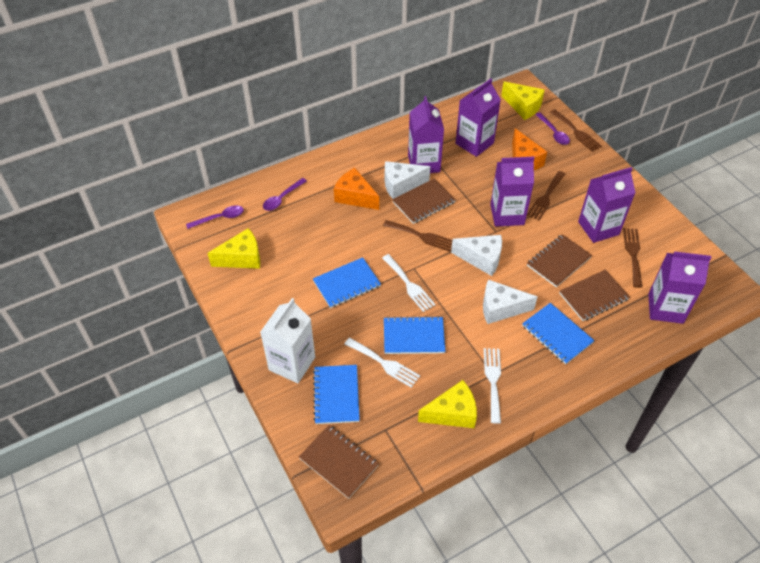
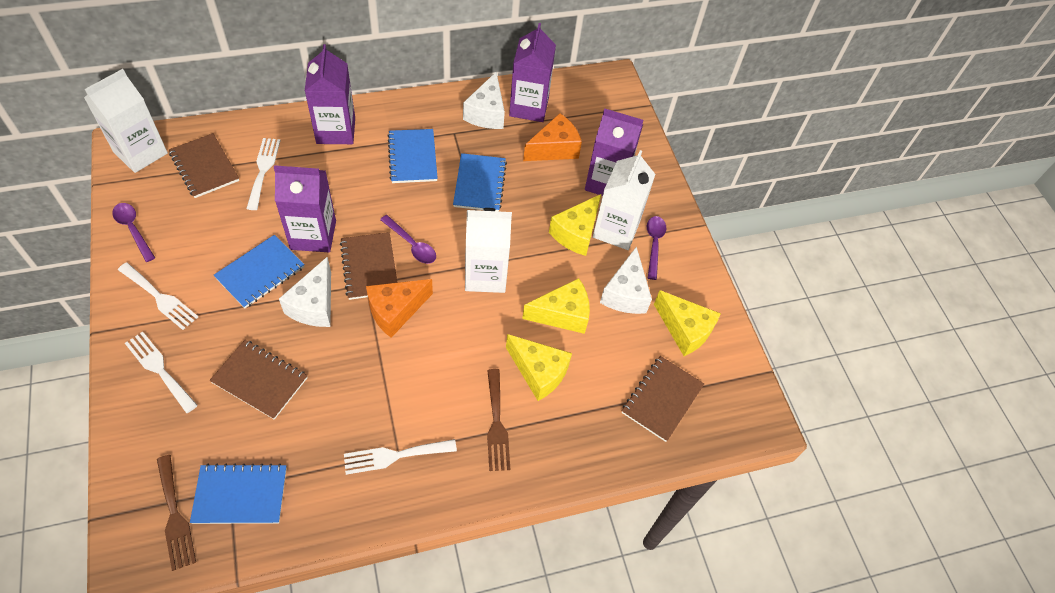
brown fork: [383,220,452,252] [527,171,565,221] [550,109,602,152] [623,228,642,288] = 4 -> [157,455,196,571] [487,369,511,471] = 2
purple carton: [408,96,444,173] [455,79,501,157] [490,157,534,227] [578,167,635,243] [648,251,711,324] = 5 -> [274,165,336,252] [305,44,355,144] [509,23,556,122] [585,108,643,196] = 4
white carton: [260,298,315,383] = 1 -> [84,69,168,173] [465,208,512,293] [593,150,656,250] = 3
white fork: [344,338,420,388] [382,254,436,312] [484,348,501,424] = 3 -> [118,262,198,330] [125,332,198,413] [246,138,281,210] [344,439,457,475] = 4
yellow cheese: [208,228,260,269] [418,380,477,428] [501,81,545,120] = 3 -> [506,334,572,401] [522,278,590,334] [549,194,601,256] [654,290,721,356] = 4

